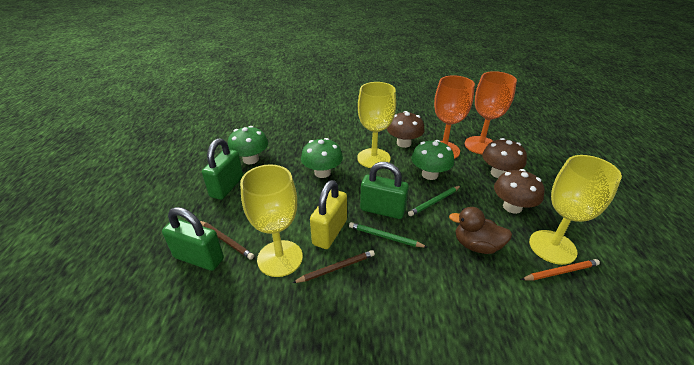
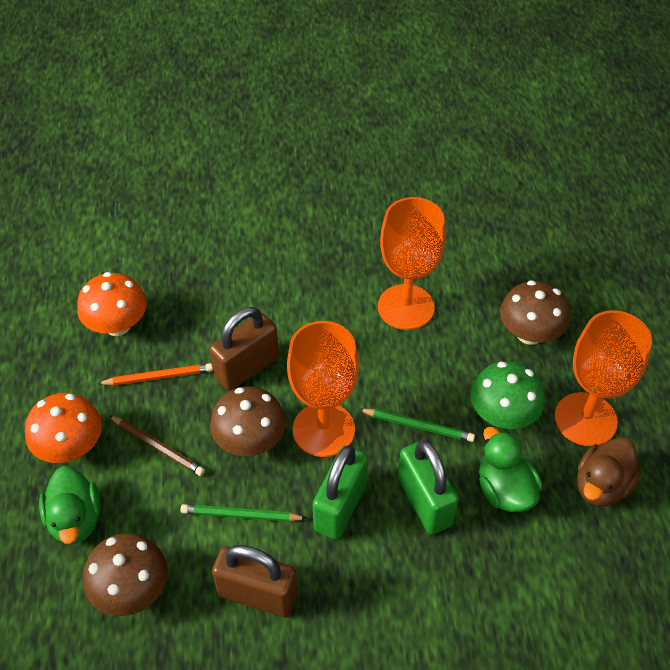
brown padlock: none = 0 -> [209,307,279,391] [212,545,298,617] = 2
brown pencil: [200,221,254,260] [292,250,375,283] = 2 -> [109,415,205,476] = 1
green duck: none = 0 -> [39,466,101,544] [479,427,543,512] = 2
green mushroom: [228,126,268,164] [301,138,343,178] [411,140,454,180] = 3 -> [470,361,545,429] = 1
green padlock: [162,207,224,271] [202,138,243,200] [360,162,409,219] = 3 -> [313,445,368,540] [398,440,459,534] = 2
orange goblet: [434,75,475,159] [465,71,517,154] = 2 -> [287,321,359,457] [378,197,445,330] [555,310,652,446] = 3
orange mushroom: none = 0 -> [25,393,102,463] [77,272,147,336] = 2
yellow goblet: [240,164,303,277] [357,82,396,168] [529,155,622,265] = 3 -> none = 0
yellow padlock: [310,180,347,249] = 1 -> none = 0

